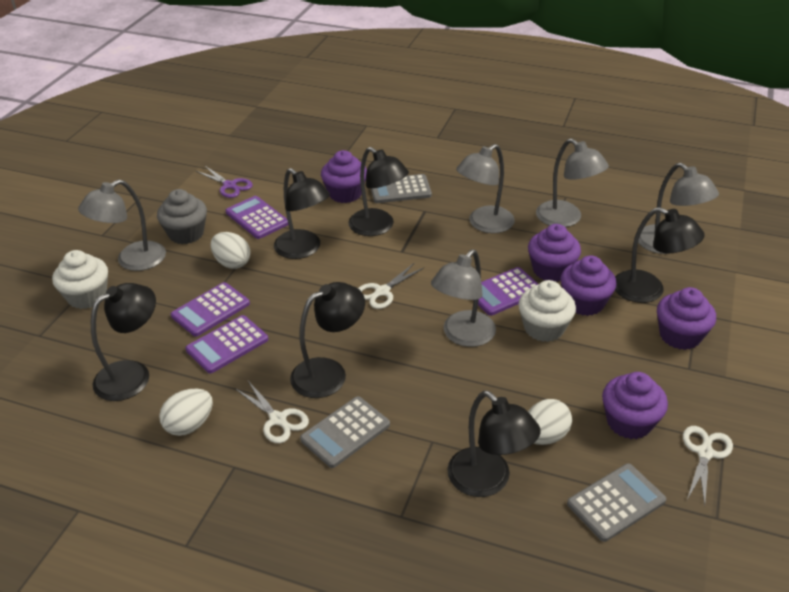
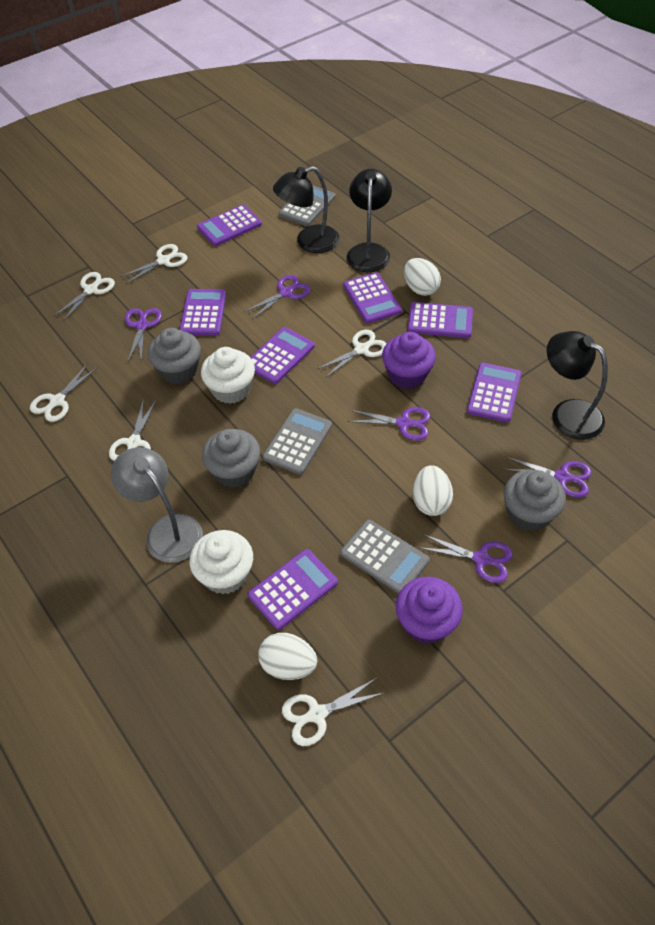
black lamp: [91,283,156,401] [274,168,330,259] [290,282,365,398] [348,147,409,236] [447,390,541,497] [615,207,705,303] = 6 -> [273,166,340,253] [347,169,392,272] [547,331,608,440] = 3
grey cupcake: [157,189,207,244] = 1 -> [148,328,201,384] [202,429,260,488] [503,470,566,531] = 3
grey lamp: [78,179,166,271] [431,249,496,347] [456,144,515,233] [536,138,609,227] [638,163,719,254] = 5 -> [111,447,203,563] = 1
purple calculator: [171,282,250,337] [185,315,268,374] [225,196,289,239] [473,267,538,316] = 4 -> [179,289,226,336] [197,205,262,246] [248,549,338,630] [250,327,315,384] [343,272,402,323] [407,302,473,338] [467,363,522,423] = 7
purple cupcake: [321,150,367,203] [528,224,581,282] [560,255,616,316] [602,372,668,439] [657,287,716,350] = 5 -> [382,332,436,389] [395,577,463,644] = 2
purple scissors: [196,165,253,198] = 1 -> [125,308,162,362] [244,275,311,319] [347,407,430,441] [420,534,513,583] [503,457,592,498] = 5
white scissors: [236,381,309,443] [358,263,424,309] [683,426,733,506] = 3 -> [30,363,98,422] [53,272,115,322] [109,398,157,461] [120,244,188,284] [282,678,384,746] [318,330,387,378] = 6

